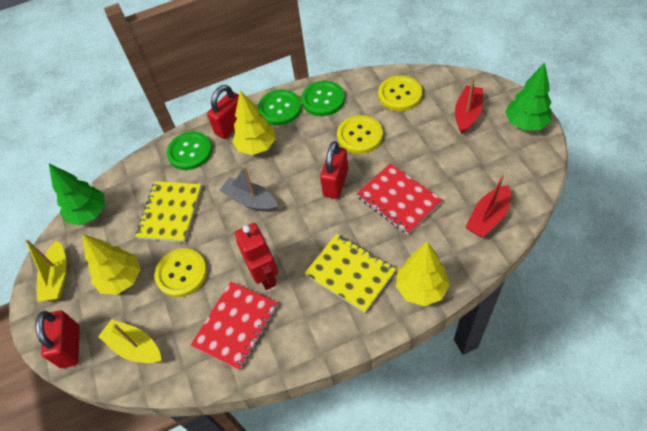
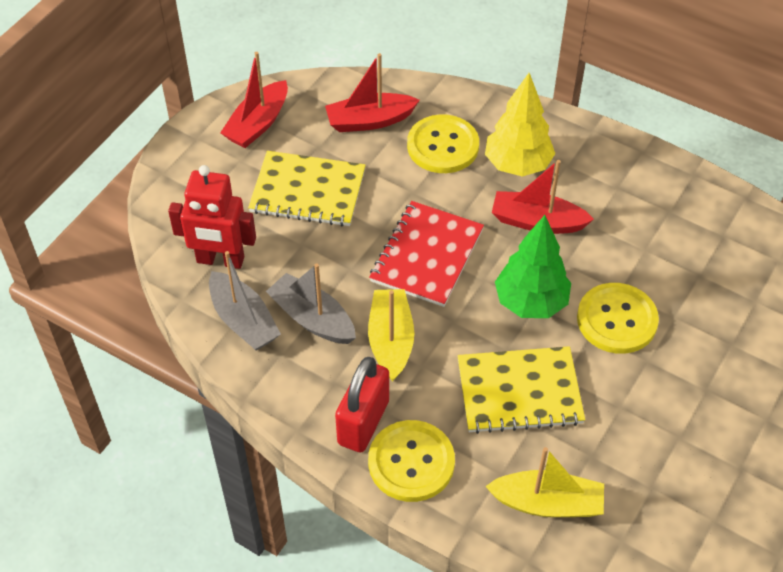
green button: [166,132,212,170] [258,90,301,125] [301,81,345,116] = 3 -> none = 0
green tree: [49,164,105,225] [505,62,552,131] = 2 -> [495,215,571,318] = 1
grey boat: [219,166,278,212] = 1 -> [209,251,281,350] [266,264,356,344] = 2
red boat: [455,77,483,134] [465,174,511,238] = 2 -> [220,52,288,148] [325,53,420,132] [492,160,594,234] = 3
red notebook: [191,282,278,370] [357,163,442,234] = 2 -> [369,201,484,307] = 1
red padlock: [35,310,80,368] [207,85,239,139] [320,141,348,199] = 3 -> [335,357,389,452] = 1
yellow tree: [83,234,141,294] [232,90,276,155] [396,242,450,306] = 3 -> [485,73,555,177] = 1

